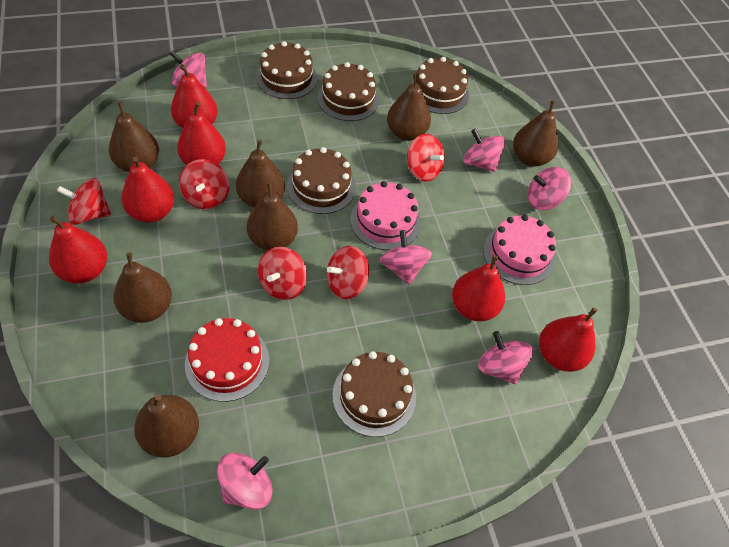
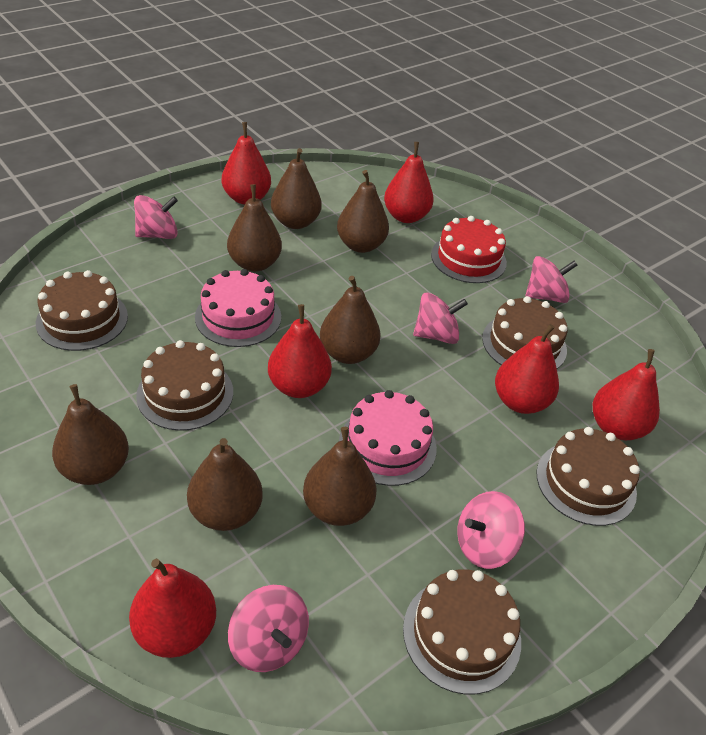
pink spinning top: [169,50,207,88] [217,453,272,510] [380,230,432,285] [463,129,506,172] [478,331,533,384] [528,167,571,210] = 6 -> [134,195,178,239] [228,585,309,672] [413,292,468,344] [457,491,525,569] [525,256,578,303] = 5
red spinning top: [57,178,111,225] [179,159,230,209] [258,247,307,300] [327,246,369,299] [407,134,445,182] = 5 -> none = 0

